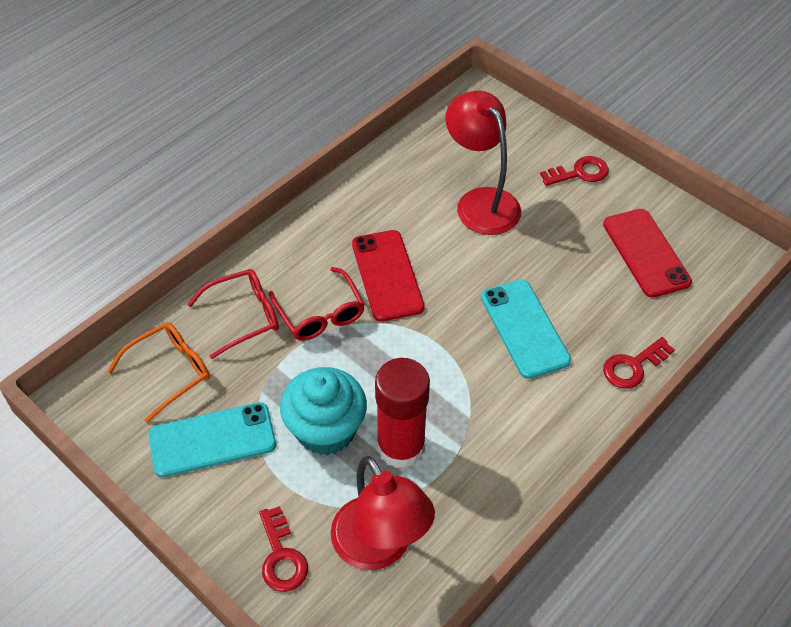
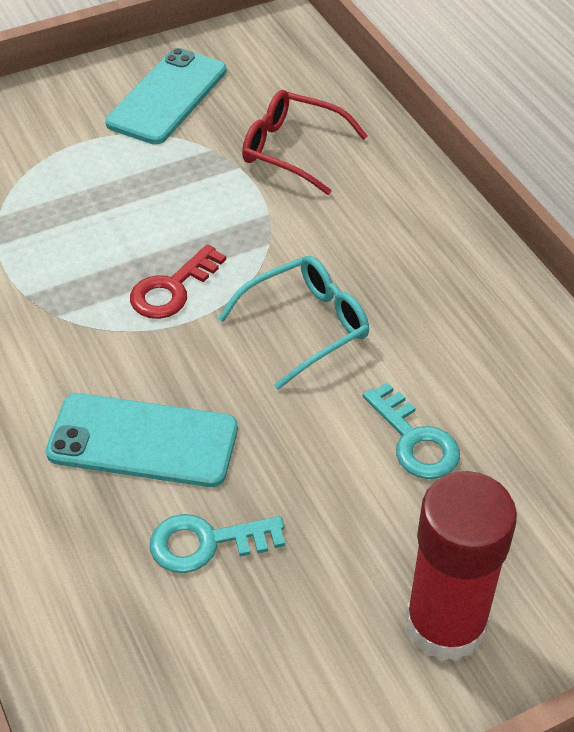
orange glasses: [107,322,210,423] = 1 -> none = 0
red glasses: [187,269,279,359] [269,267,365,341] = 2 -> [242,90,368,195] = 1
red key: [259,506,308,592] [540,156,609,186] [603,337,675,389] = 3 -> [130,244,226,319] = 1
red lamp: [331,456,435,570] [445,91,521,235] = 2 -> none = 0
red phone: [352,230,425,322] [603,209,692,298] = 2 -> none = 0
turquoise cupcake: [280,367,367,455] = 1 -> none = 0
turquoise glasses: none = 0 -> [218,256,369,390] = 1
turquoise key: none = 0 -> [150,514,285,573] [363,382,460,479] = 2

